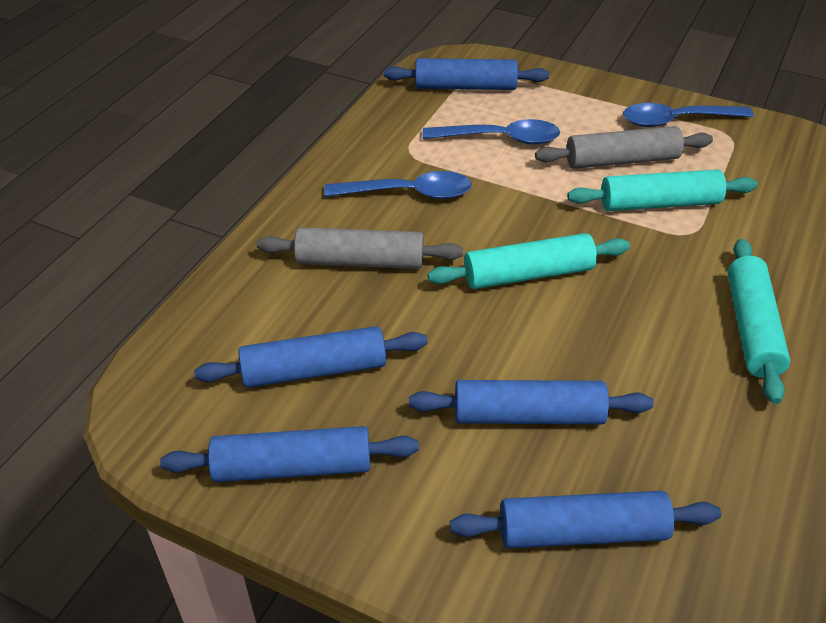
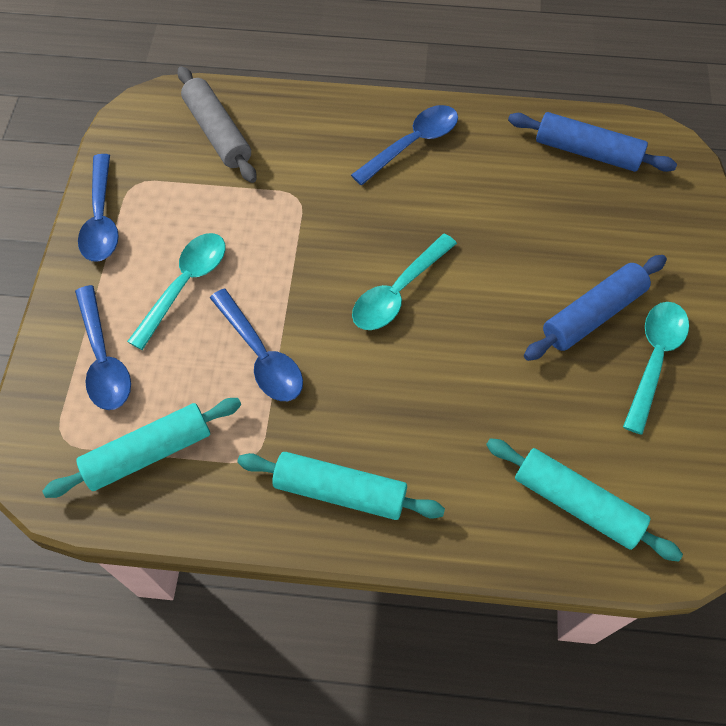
blue rolling pin: [160,426,419,482] [194,326,427,388] [384,58,549,90] [409,380,654,424] [450,491,721,549] = 5 -> [508,112,677,172] [524,255,667,361] = 2
blue spoon: [324,171,472,199] [423,119,560,145] [623,103,754,127] = 3 -> [75,285,131,410] [78,154,119,262] [210,289,303,401] [351,105,458,185] = 4
grey rolling pin: [257,227,463,269] [535,126,713,169] = 2 -> [178,66,257,183] = 1
turquoise spoon: none = 0 -> [127,233,226,350] [352,234,457,330] [623,302,689,435] = 3

